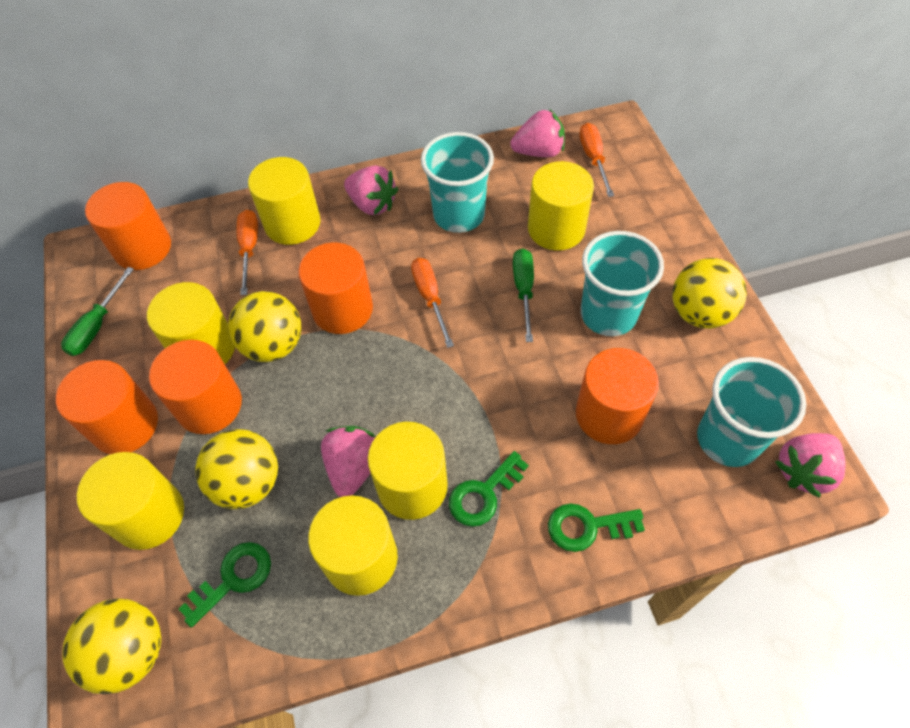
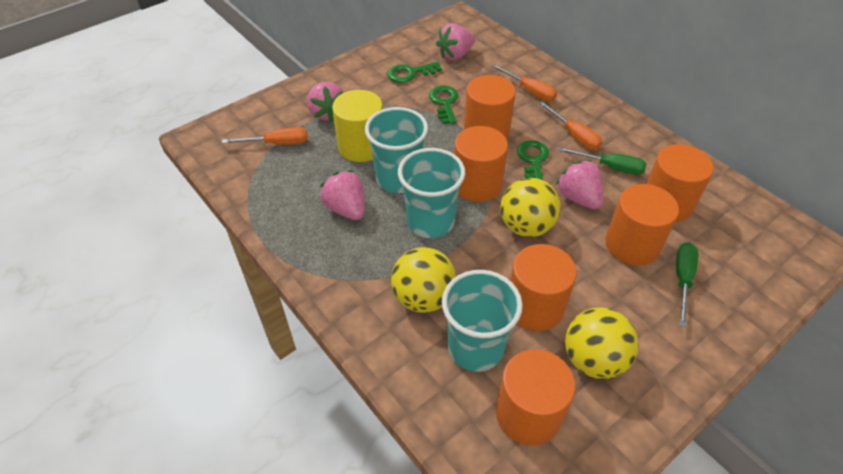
orange cylinder: [56,360,158,454] [85,182,171,270] [149,340,242,434] [298,242,373,334] [576,348,659,444] = 5 -> [454,126,508,202] [464,75,516,139] [496,349,575,446] [510,244,577,331] [605,184,679,265] [646,144,714,222] = 6
yellow ball: [63,598,161,694] [195,429,278,509] [228,291,301,362] [672,258,747,329] = 4 -> [391,247,456,313] [500,178,561,237] [565,307,639,379] = 3
yellow cylinder: [77,452,184,550] [147,282,235,364] [248,157,321,245] [308,495,398,596] [368,422,448,520] [528,161,594,251] = 6 -> [332,90,383,162] = 1

